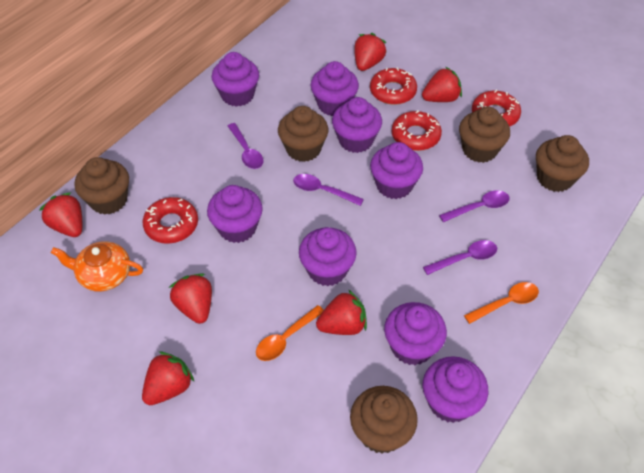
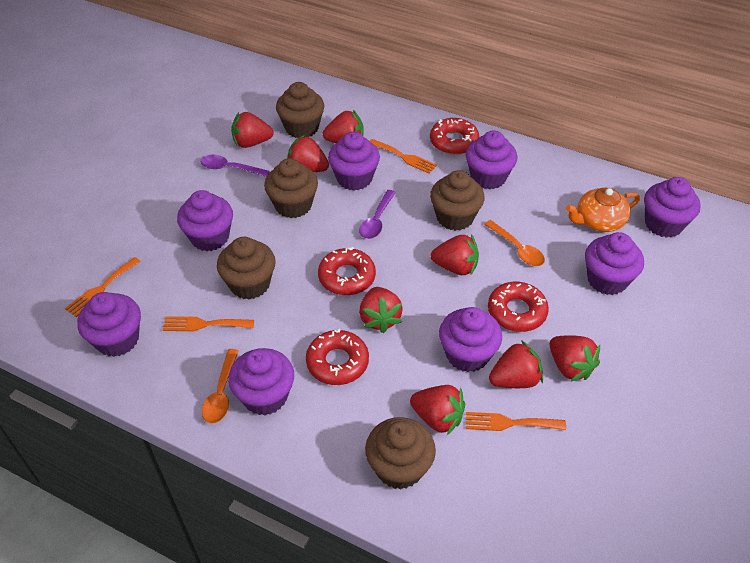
orange fork: none = 0 -> [65,257,141,317] [163,316,254,331] [370,139,437,174] [466,412,566,431] = 4
purple spoon: [228,123,264,169] [293,174,364,206] [423,240,497,275] [439,190,510,222] = 4 -> [200,155,270,177] [359,190,396,239] = 2
red strawberry: [39,192,82,237] [142,351,194,405] [169,273,212,324] [316,290,367,335] [354,33,387,71] [422,67,462,102] = 6 -> [231,112,274,148] [287,135,329,172] [323,110,364,143] [359,287,403,333] [410,385,465,435] [431,234,479,276] [489,340,543,388] [550,335,600,382] = 8

